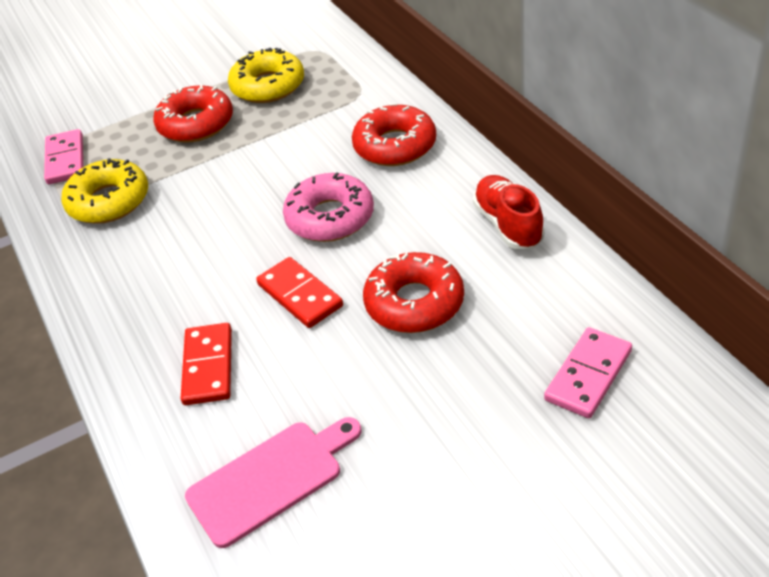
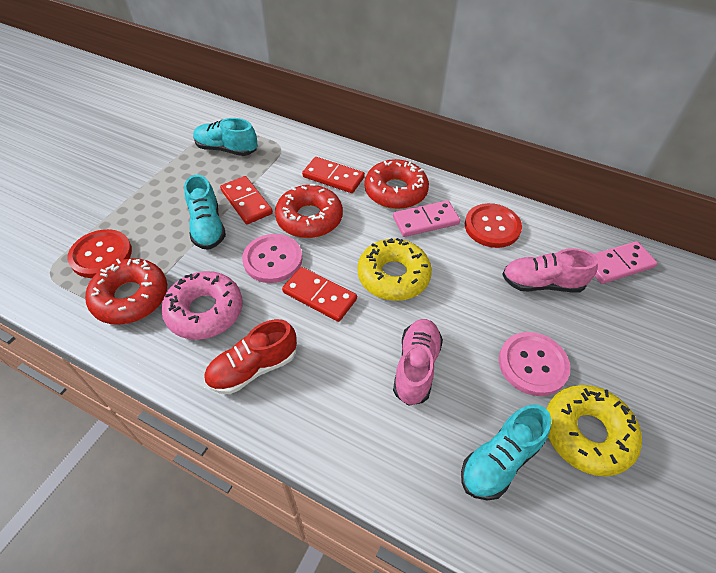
pink button: none = 0 -> [242,234,303,283] [499,332,570,396] = 2
pink cutting board: [185,417,361,548] = 1 -> none = 0
pink shoe: none = 0 -> [393,319,443,406] [502,248,598,292] = 2
red button: none = 0 -> [67,229,132,278] [465,203,522,248] = 2
red domino: [180,323,232,405] [256,257,343,328] = 2 -> [220,176,273,224] [282,267,357,322] [302,157,365,193] = 3
turquoise shoe: none = 0 -> [184,175,226,250] [193,118,257,156] [461,404,551,500] = 3

